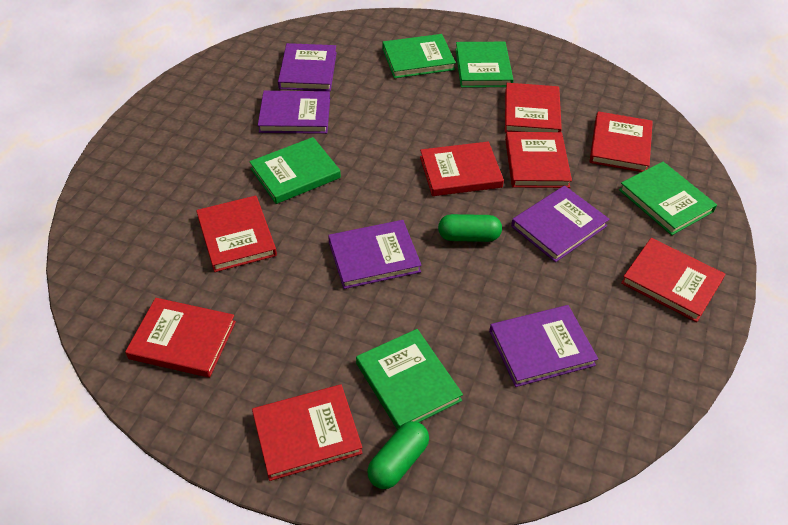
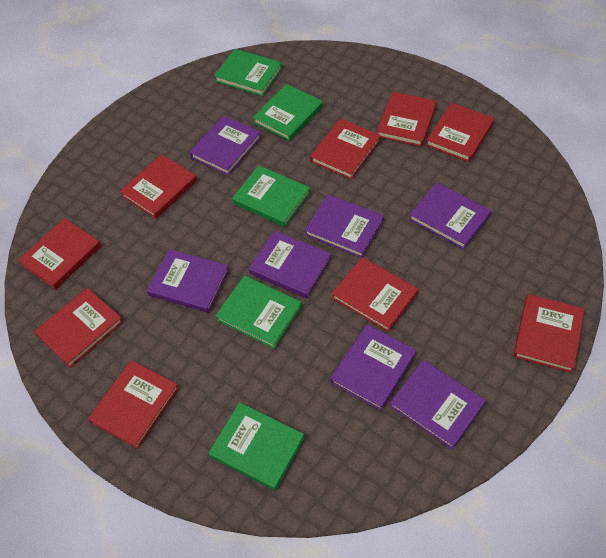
green capsule: [367,421,429,489] [438,214,502,242] = 2 -> none = 0
purple book: [258,91,330,134] [278,43,337,91] [328,220,422,289] [489,305,598,387] [511,186,610,262] = 5 -> [147,249,229,313] [189,116,262,176] [249,230,331,298] [305,194,384,258] [330,324,416,411] [390,360,486,450] [409,183,491,249] = 7
red book: [125,298,236,378] [196,196,277,272] [252,385,363,481] [420,142,504,196] [505,83,562,132] [505,132,572,188] [590,111,653,172] [621,238,725,322] = 8 -> [18,218,101,290] [34,288,123,368] [88,360,179,449] [120,154,197,219] [310,119,381,180] [332,257,418,332] [377,92,437,147] [426,103,494,162] [513,294,584,373] = 9

